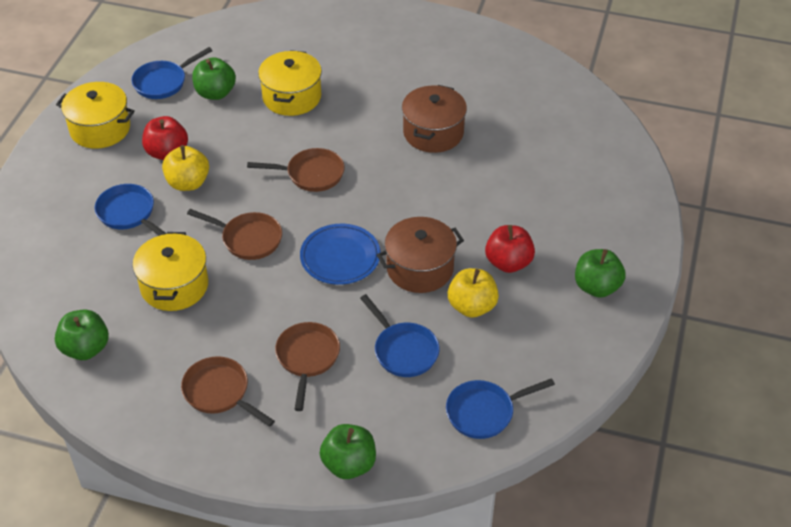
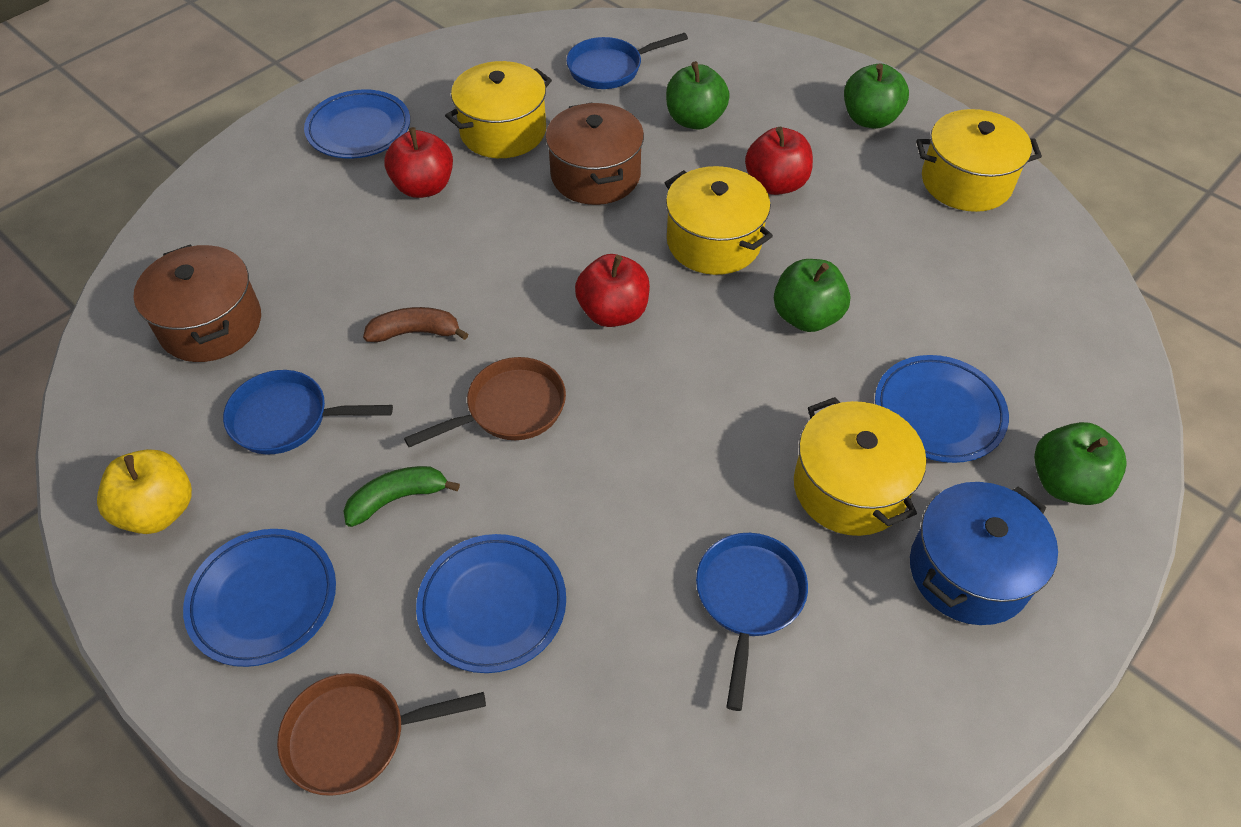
blue pan: [95,184,167,236] [131,47,212,99] [360,294,440,377] [446,378,555,439] = 4 -> [223,370,393,454] [566,33,688,89] [696,533,808,711] = 3
blue plate: [300,224,380,285] = 1 -> [183,529,336,667] [304,89,410,159] [416,534,566,673] [875,355,1009,463] = 4
blue pot: none = 0 -> [910,482,1058,625] = 1
brown banana: none = 0 -> [363,307,468,342] = 1
brown pan: [181,356,275,427] [187,209,282,260] [247,148,345,192] [275,322,340,411] = 4 -> [277,673,486,796] [404,357,566,447] = 2
green banana: none = 0 -> [344,466,460,527] = 1
red apple: [142,116,188,160] [485,225,535,273] = 2 -> [384,127,453,198] [575,254,650,327] [745,127,813,195] = 3
yellow apple: [162,145,209,191] [448,268,499,318] = 2 -> [97,449,192,534] = 1
yellow pot: [56,82,135,149] [133,232,208,311] [258,50,322,116] = 3 -> [445,61,552,158] [665,166,773,275] [794,397,926,536] [916,109,1042,212] = 4

